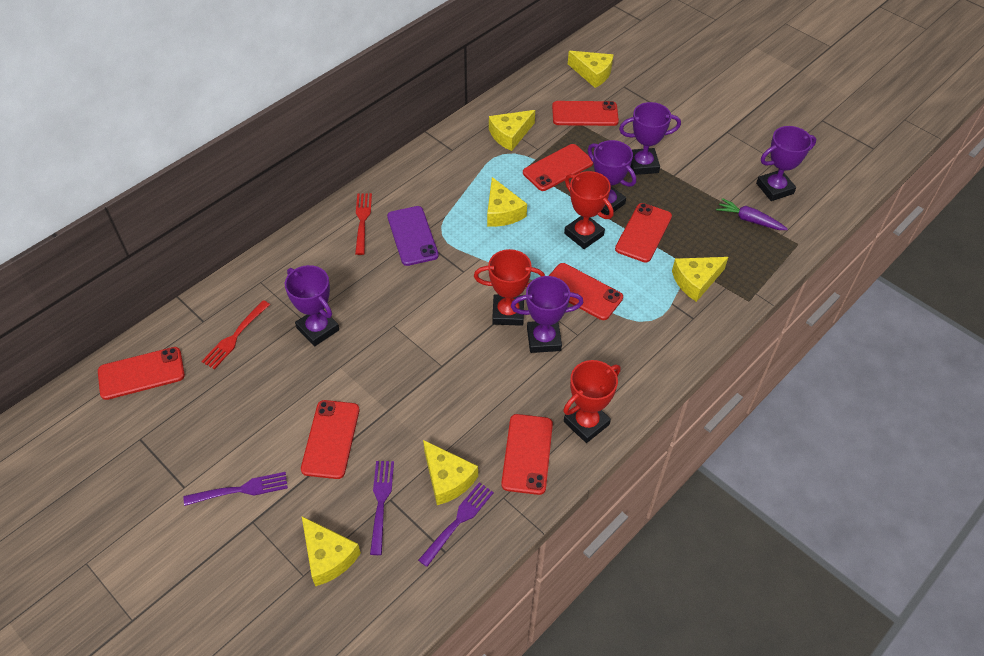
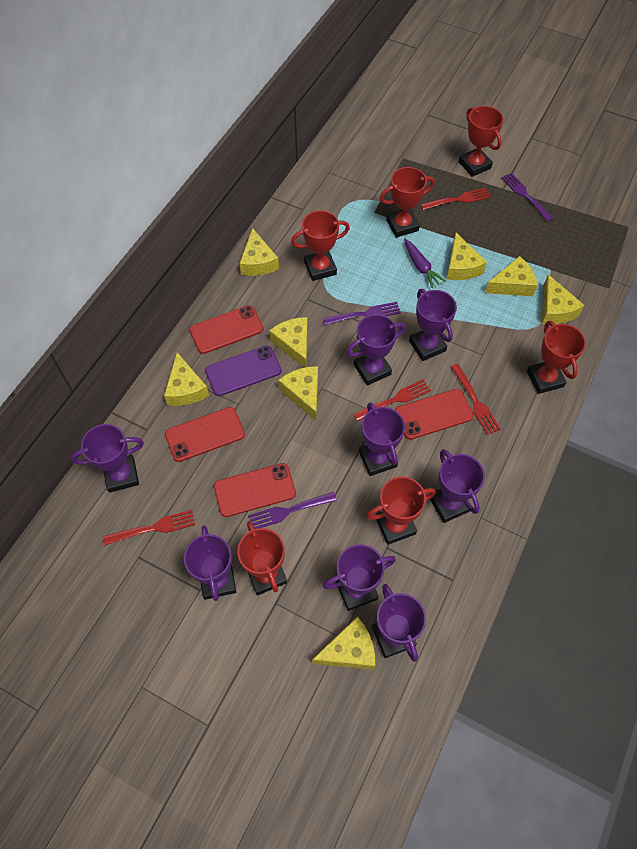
purple trophy: [285,265,339,346] [511,276,583,353] [588,140,636,215] [619,102,681,175] [756,126,816,201] = 5 -> [71,424,144,493] [184,525,236,601] [323,544,396,611] [346,314,405,385] [359,402,405,476] [372,584,426,662] [409,289,457,361] [430,449,485,523] = 8
red fork: [201,300,270,369] [355,193,372,255] = 2 -> [103,510,195,546] [353,379,431,421] [421,188,491,210] [451,364,501,435] = 4
red phone: [98,347,185,400] [301,400,359,479] [501,414,553,495] [523,144,593,191] [549,263,623,320] [552,101,619,126] [615,203,672,263] = 7 -> [165,407,245,462] [189,305,263,354] [214,463,296,517] [395,389,474,440] = 4
red trophy: [474,249,545,326] [563,360,621,443] [564,171,614,249] = 3 -> [237,521,287,595] [291,210,350,281] [366,477,436,545] [380,167,435,237] [459,106,503,177] [527,321,586,394] = 6
yellow cheese: [302,516,361,586] [423,440,478,505] [487,177,527,227] [489,110,535,151] [568,51,613,88] [672,257,728,302] = 6 -> [164,352,209,406] [239,228,279,276] [269,317,308,368] [278,366,318,421] [312,616,375,670] [447,233,487,280] [485,256,538,296] [542,275,584,324] = 8

